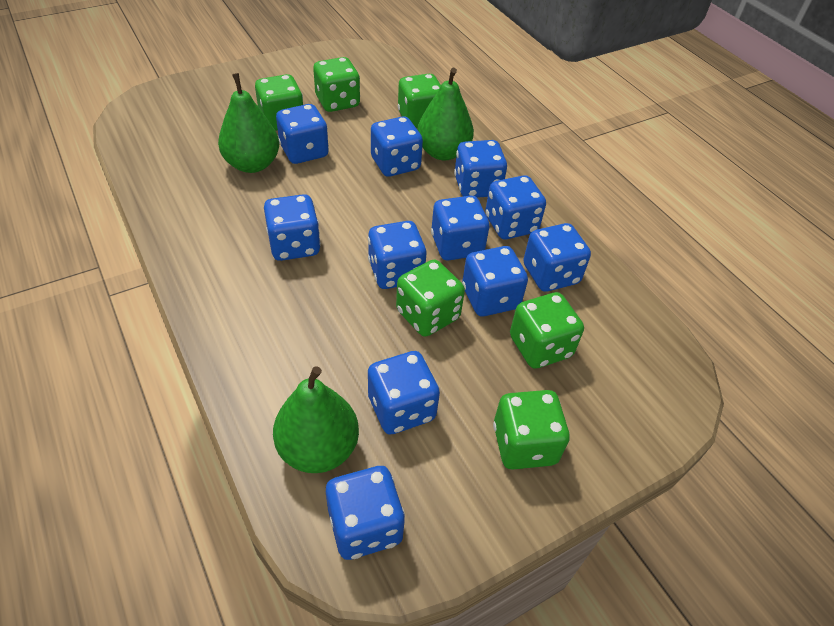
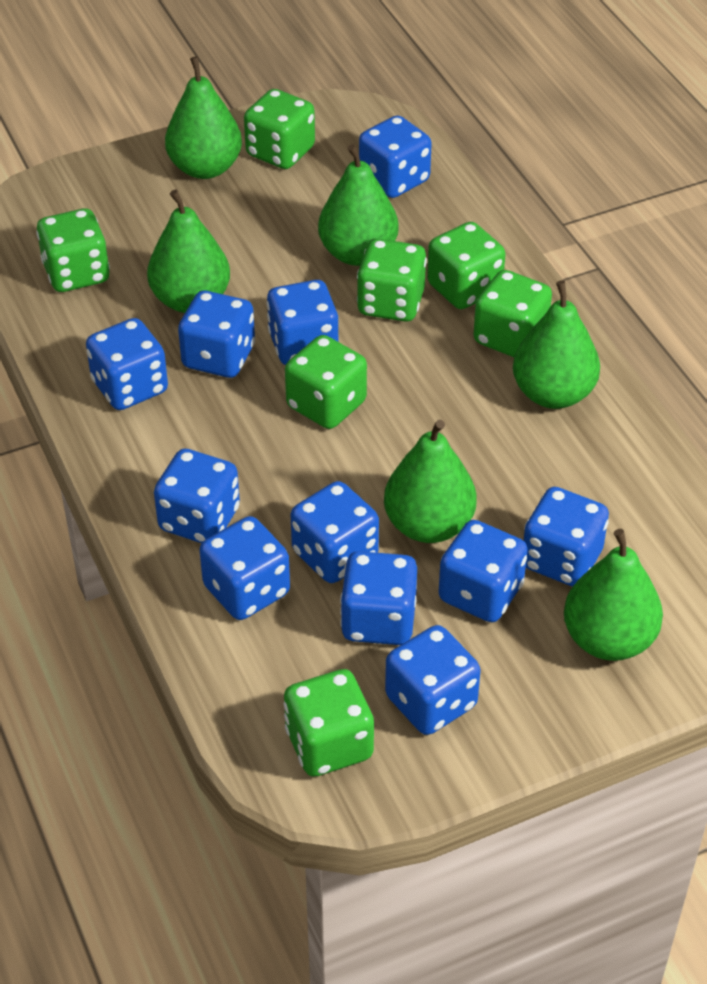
green dice: [255,74,303,131] [313,57,360,112] [396,260,465,337] [398,74,441,128] [493,390,570,470] [510,292,584,369] = 6 -> [36,208,110,292] [244,89,315,169] [284,669,374,777] [285,335,367,429] [357,239,427,322] [427,222,505,309] [473,270,552,357] = 7
green pear: [218,73,279,173] [273,366,359,473] [417,68,474,161] = 3 -> [147,189,230,313] [165,56,242,179] [318,144,399,266] [384,420,477,543] [513,280,600,409] [564,529,663,661] = 6

